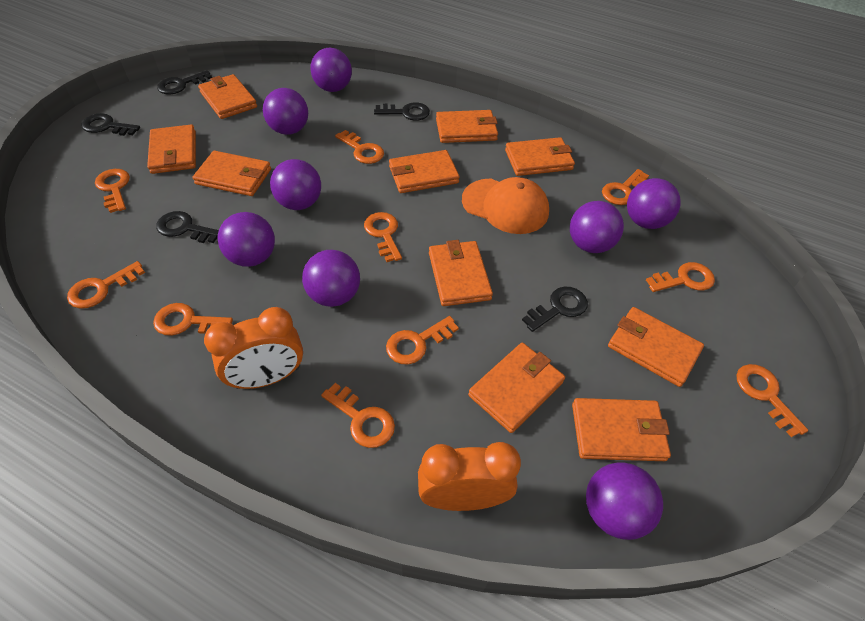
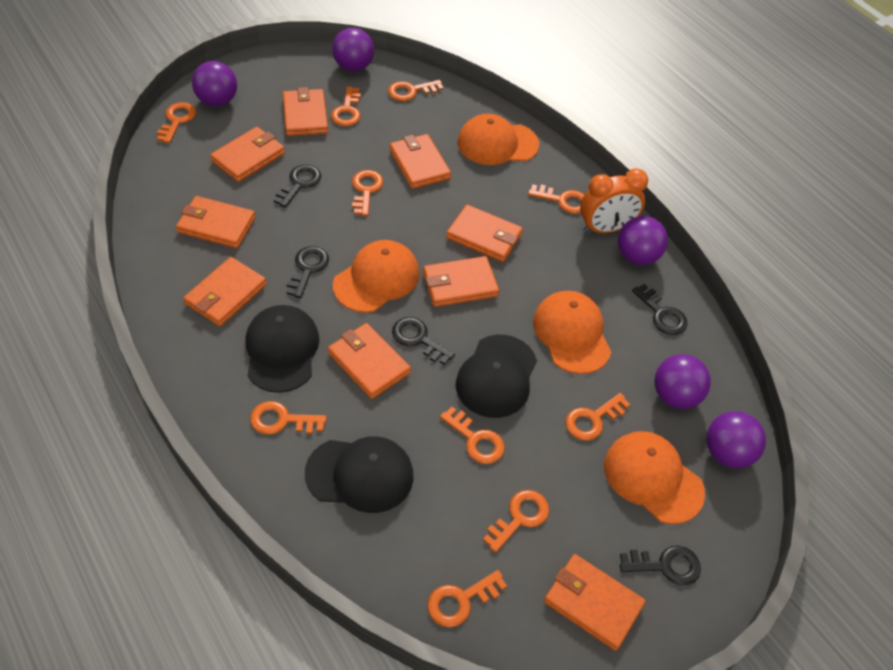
black cap: none = 0 -> [245,305,320,393] [305,436,414,513] [456,335,537,418] = 3
orange cap: [462,177,549,234] = 1 -> [333,240,420,313] [457,114,539,165] [533,291,611,374] [604,431,705,524] = 4
orange clock: [204,307,303,389] [418,442,521,511] = 2 -> [580,168,648,233] = 1
orange wallet: [147,125,196,174] [193,151,271,196] [198,74,257,119] [389,150,460,193] [429,240,493,306] [436,110,498,143] [468,343,565,433] [505,137,575,176] [572,398,671,461] [608,307,704,387] = 10 -> [176,196,255,248] [183,257,267,327] [210,127,285,182] [283,87,328,136] [328,323,411,399] [390,134,451,189] [423,256,499,307] [446,205,523,262] [544,554,646,651] = 9
purple ball: [218,212,275,267] [263,88,308,135] [270,159,321,210] [302,250,360,307] [310,48,352,92] [570,201,624,253] [586,462,663,540] [627,178,681,229] = 8 -> [192,61,237,106] [332,28,374,71] [618,216,668,265] [654,354,711,409] [706,411,766,468] = 5

